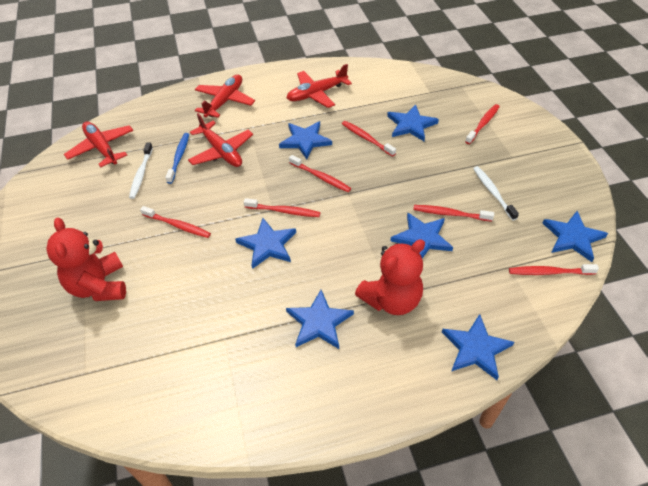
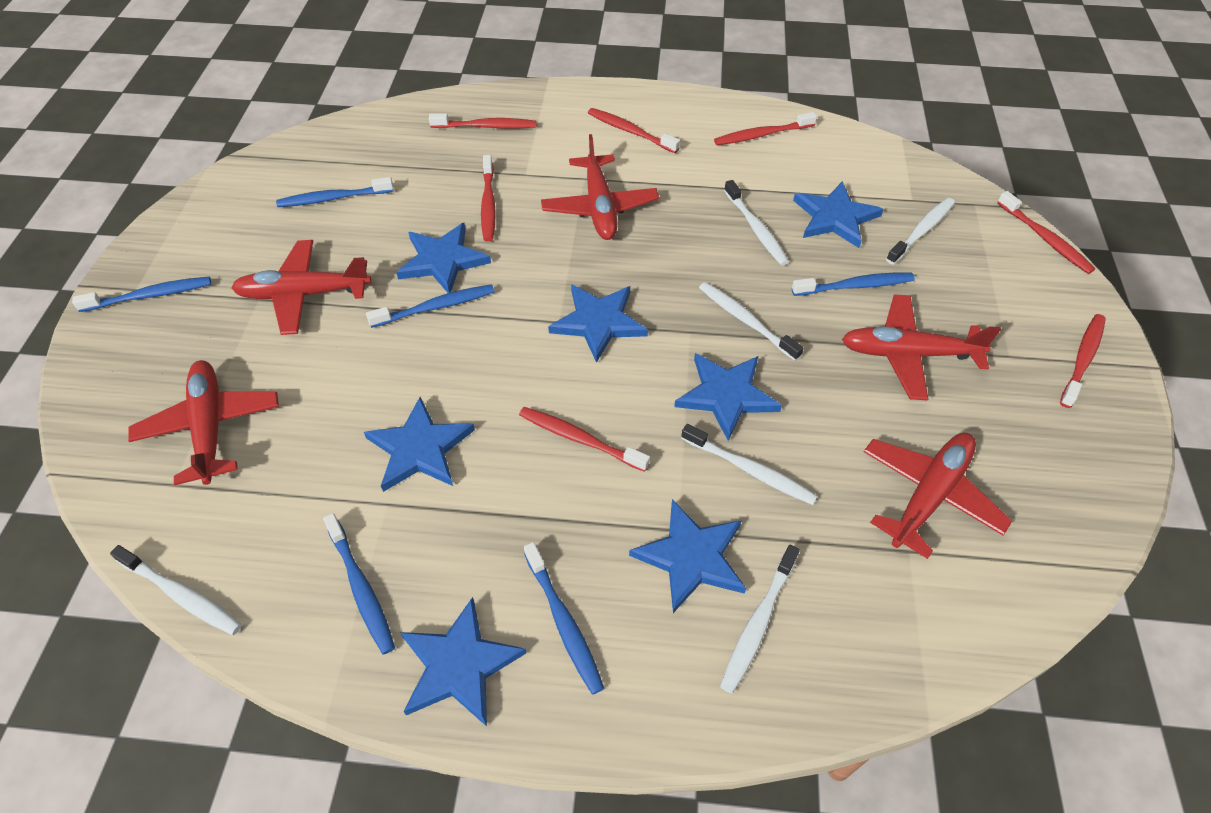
blue toothbrush: [165,133,189,184] = 1 -> [72,277,211,312] [276,177,394,207] [323,513,395,654] [366,284,495,328] [524,542,604,695] [792,273,915,296] = 6
red plane: [64,121,133,167] [188,113,253,167] [195,74,255,118] [287,64,352,108] = 4 -> [128,360,279,485] [231,240,371,335] [541,134,659,240] [842,294,1001,401] [864,432,1012,559] = 5
red teddy bear: [46,218,126,301] [355,239,425,315] = 2 -> none = 0
white toothbrush: [129,142,153,199] [473,166,519,221] = 2 -> [110,545,242,635] [681,424,817,505] [699,282,803,361] [720,545,800,694] [724,180,789,266] [886,198,955,264] = 6

